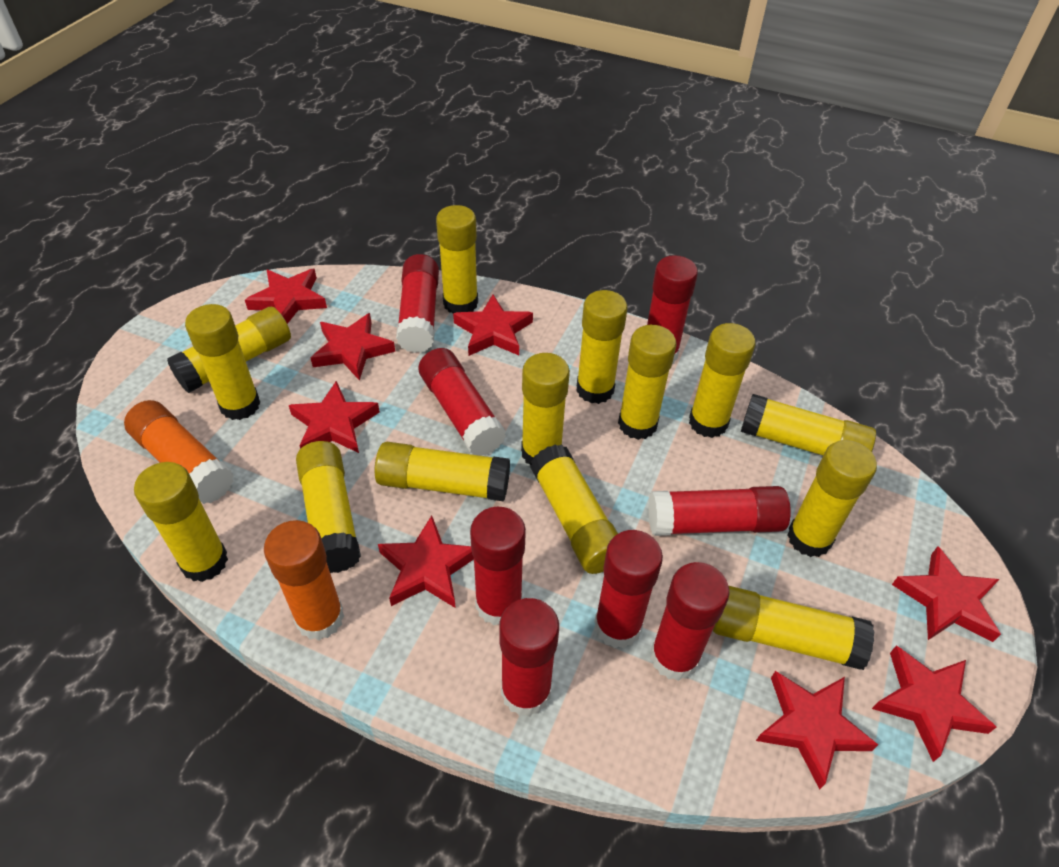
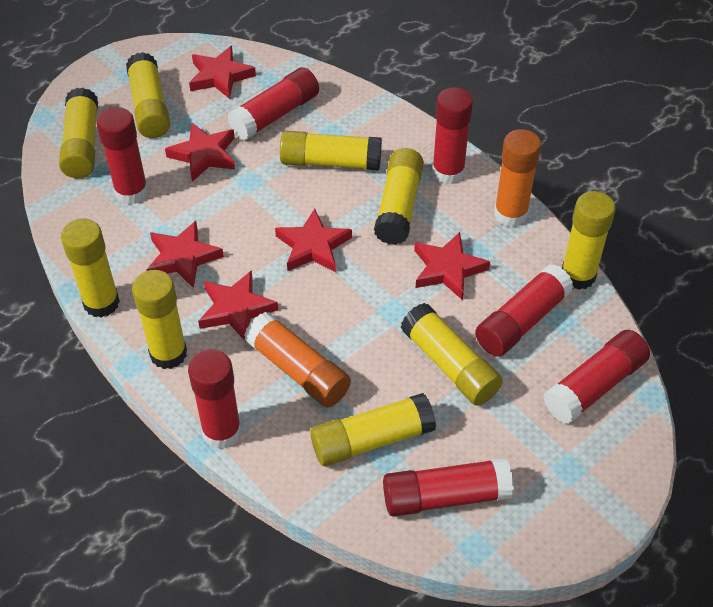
red glue stick: [396,254,439,353] [418,348,506,456] [470,507,526,626] [499,598,559,717] [594,530,663,648] [647,255,698,364] [648,486,791,536] [650,562,730,681] = 8 -> [97,107,148,205] [188,349,241,449] [227,67,319,140] [383,458,514,517] [432,87,473,184] [475,264,574,357] [543,330,650,424] = 7
red star: [245,269,327,324] [289,381,380,453] [311,313,395,381] [378,515,474,608] [453,295,533,356] [756,671,878,789] [872,646,996,762] [892,546,1001,642] = 8 -> [146,221,224,288] [165,123,235,182] [189,46,256,99] [198,270,278,342] [275,209,352,272] [414,232,490,300] = 6
yellow glue stick: [134,462,228,582] [167,307,291,393] [185,304,260,420] [296,441,361,573] [374,442,510,502] [436,205,478,313] [521,353,570,465] [530,445,618,574] [576,290,628,404] [618,325,676,440] [689,323,755,438] [713,586,874,670] [741,394,876,455] [787,440,877,557] = 14 -> [59,88,98,178] [61,218,120,317] [126,52,170,138] [132,270,187,369] [280,130,382,171] [310,393,436,466] [374,148,424,245] [401,303,503,406] [562,191,616,290] = 9

